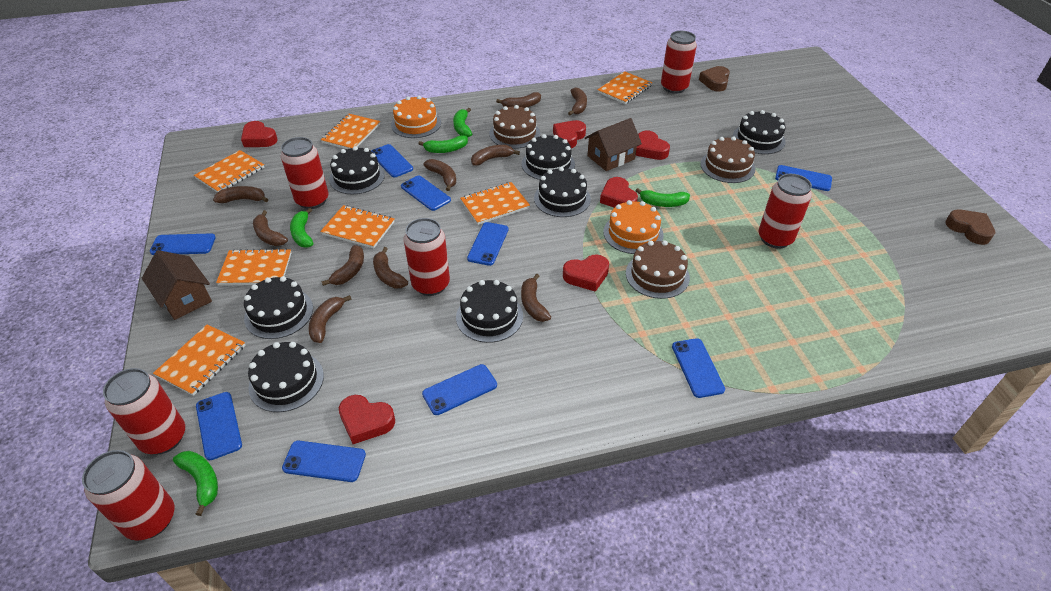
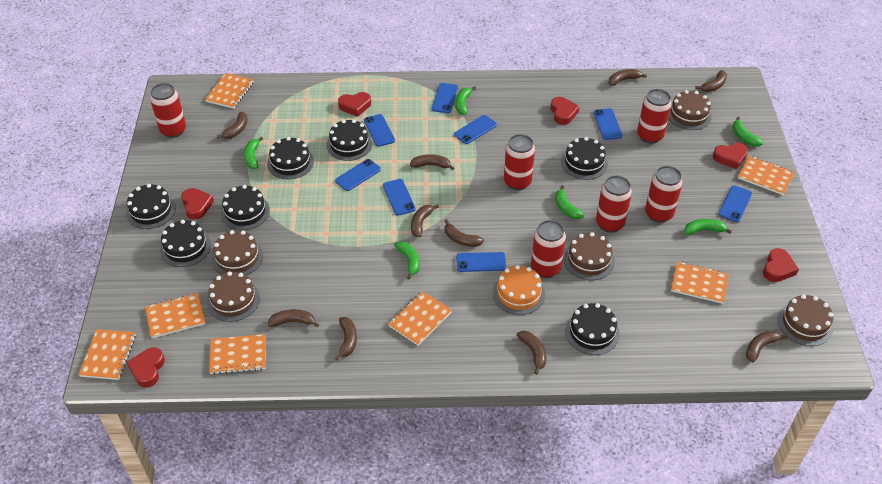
blue phone: [150,233,216,255] [196,392,242,460] [282,441,366,482] [372,144,413,177] [401,176,451,211] [422,364,497,415] [467,222,509,266] [672,338,725,398] [775,165,832,191] = 9 -> [335,159,381,191] [364,114,395,147] [383,179,416,216] [432,83,458,113] [454,115,497,144] [456,252,506,272] [593,108,623,140] [719,185,752,222] = 8
brown cake: [489,105,540,149] [626,240,690,299] [700,136,755,183] = 3 -> [207,271,260,322] [212,230,263,275] [564,232,615,280] [668,90,712,130] [778,295,833,346] = 5
brown heart: [699,66,730,92] [945,210,995,245] = 2 -> none = 0
brown house: [142,250,212,320] [585,118,642,171] = 2 -> none = 0
green banana: [173,451,218,516] [290,208,313,248] [418,135,468,153] [453,108,472,137] [635,188,690,207] = 5 -> [244,137,263,169] [394,241,420,279] [455,87,476,115] [555,185,584,219] [684,219,732,235] [732,117,764,147] = 6
orange cake: [391,96,441,138] [603,200,664,254] = 2 -> [493,265,545,315] = 1

